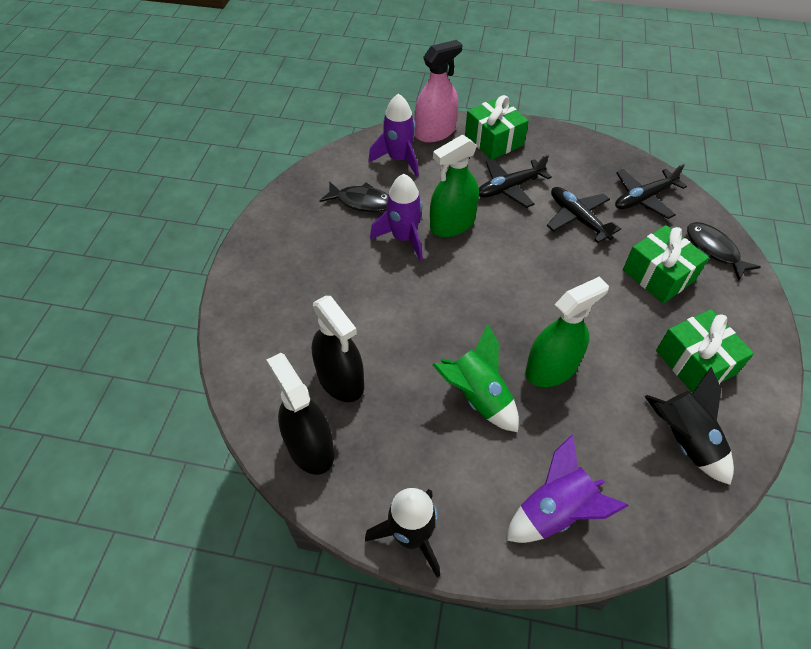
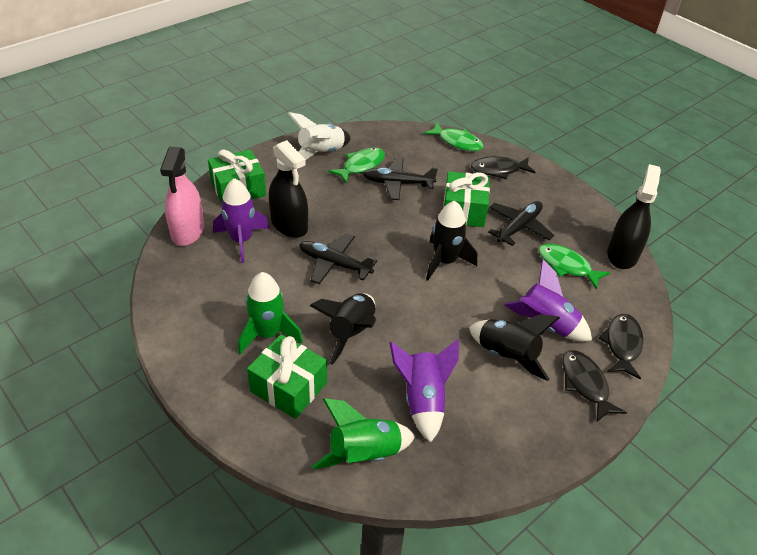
black fish: [319,181,388,212] [687,222,761,281] = 2 -> [471,156,536,180] [562,350,627,423] [598,314,643,379] = 3
black rocket: [365,488,440,578] [644,367,734,485] = 2 -> [310,293,376,365] [426,201,477,280] [469,314,560,381] = 3
green fish: none = 0 -> [328,148,385,183] [424,122,484,151] [538,243,610,290] = 3
green rocket: [433,324,519,432] = 1 -> [238,272,303,354] [312,398,415,469] = 2
green spray bottle: [430,135,479,237] [525,277,609,387] = 2 -> none = 0
white rocket: none = 0 -> [288,112,351,160] = 1

